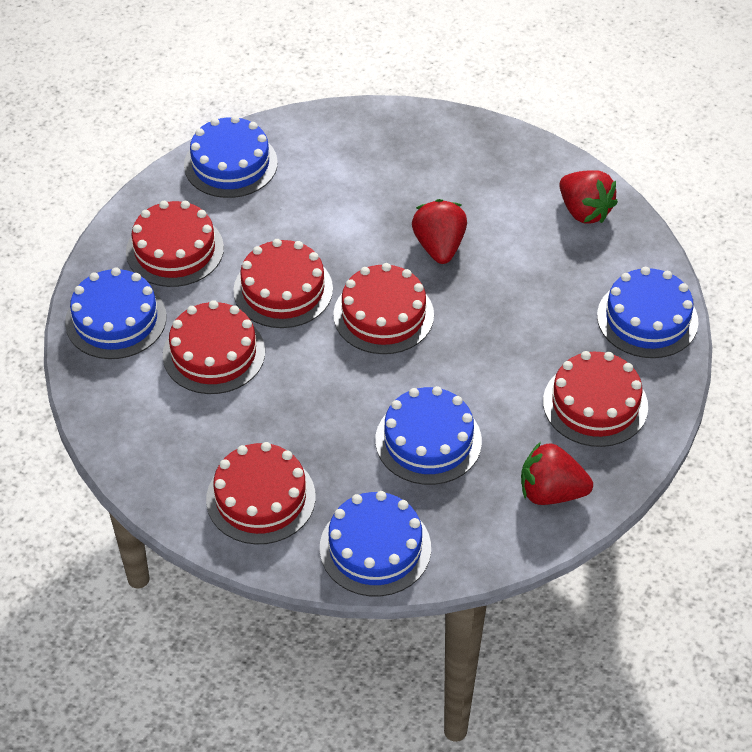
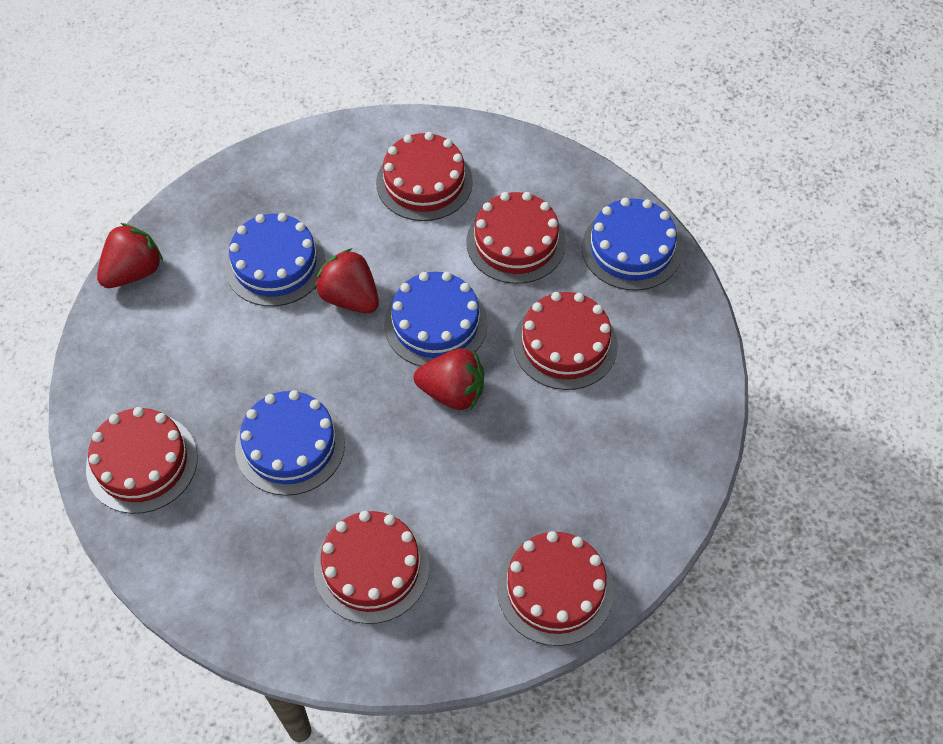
blue cake: [65,267,167,359] [184,116,278,198] [320,491,431,596] [375,386,482,485] [597,267,699,358] = 5 -> [225,213,326,306] [235,390,345,496] [384,272,488,367] [582,198,682,291] = 4

